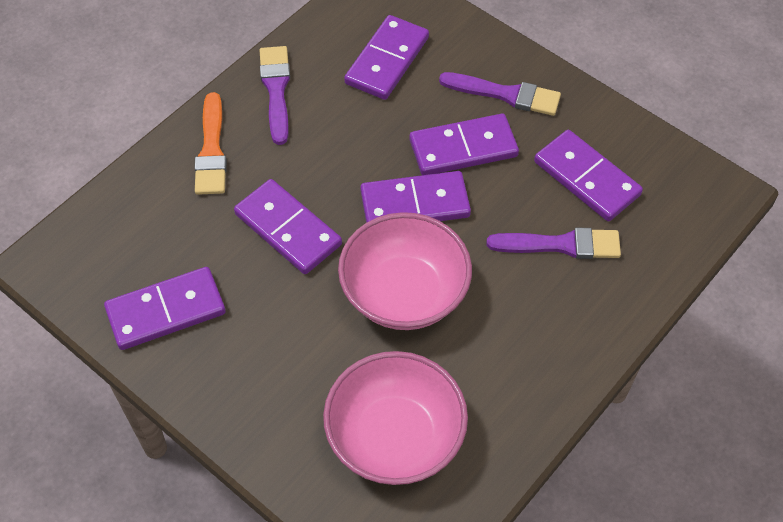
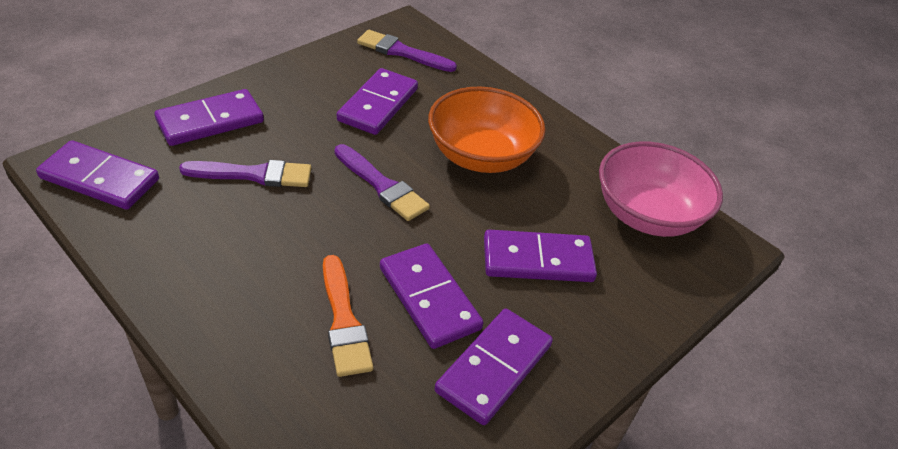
orange bowl: none = 0 -> [428,87,546,173] = 1
pink bowl: [323,351,468,485] [338,212,472,330] = 2 -> [599,141,723,237] = 1

